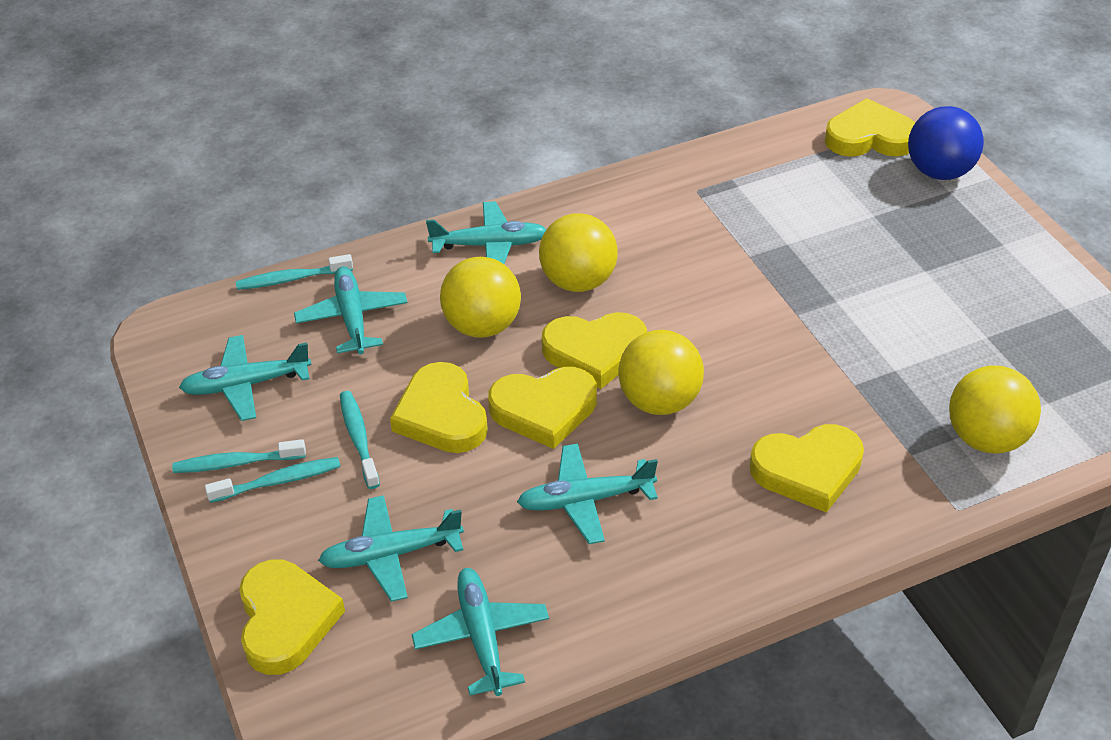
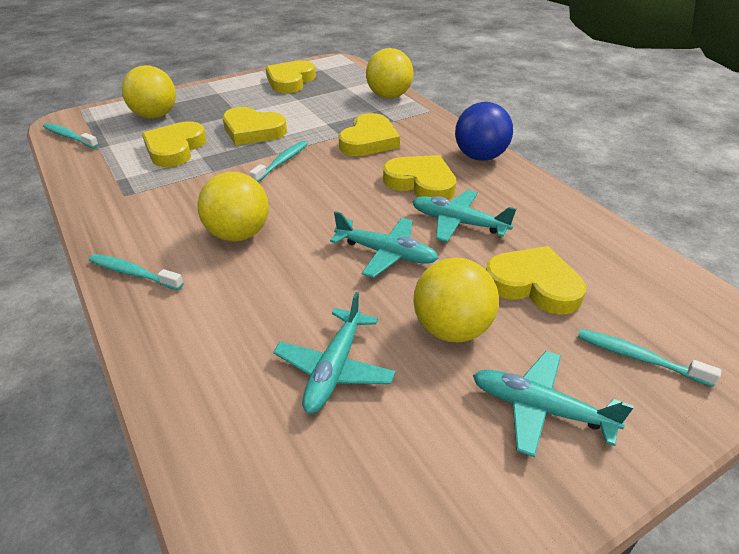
turquoise plane: [179,335,312,421] [294,266,408,354] [318,495,464,602] [411,568,549,696] [426,201,546,264] [517,443,658,544] = 6 -> [273,292,395,413] [330,211,439,278] [412,190,516,242] [473,351,634,457] = 4

